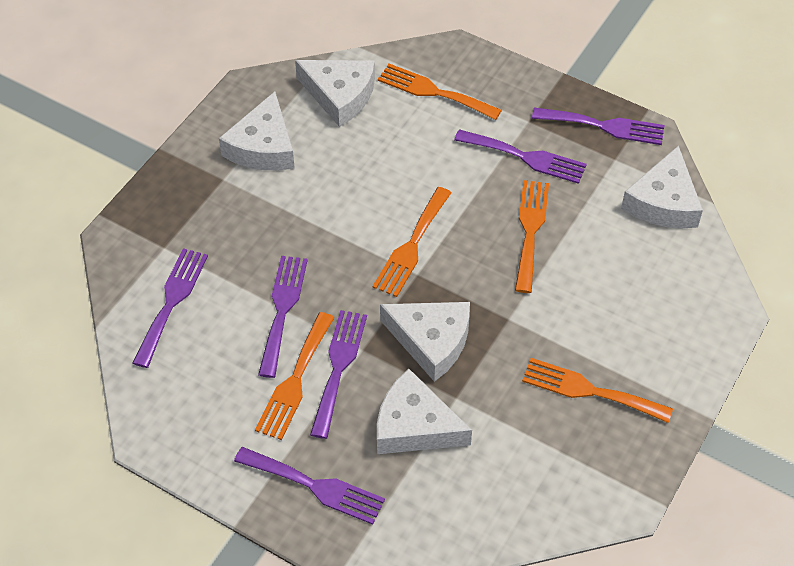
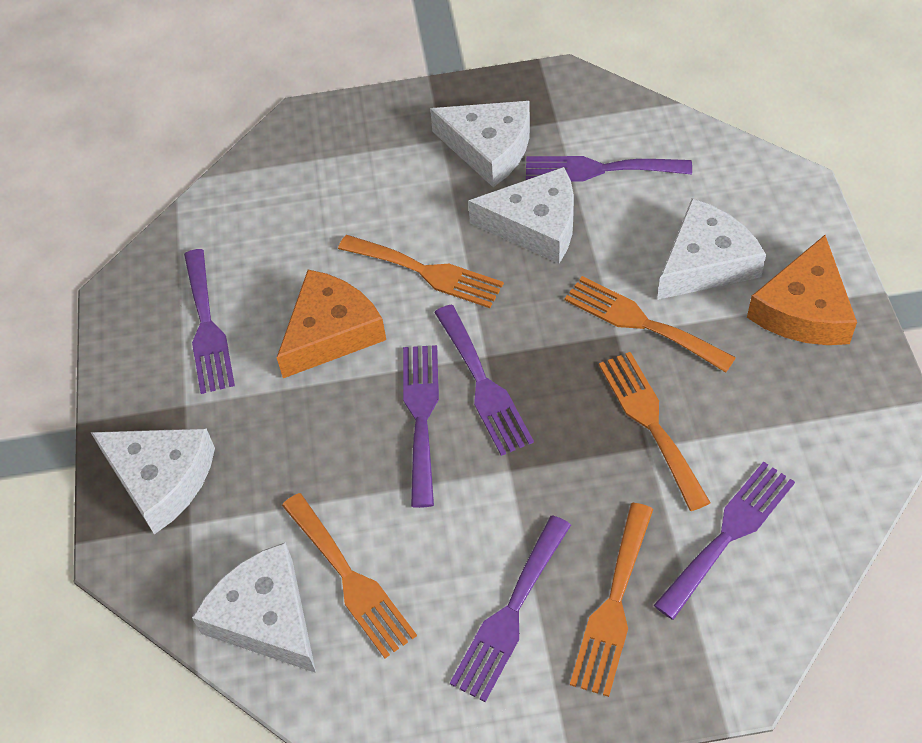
orange cheese: none = 0 -> [277,270,386,378] [747,235,857,345] = 2

